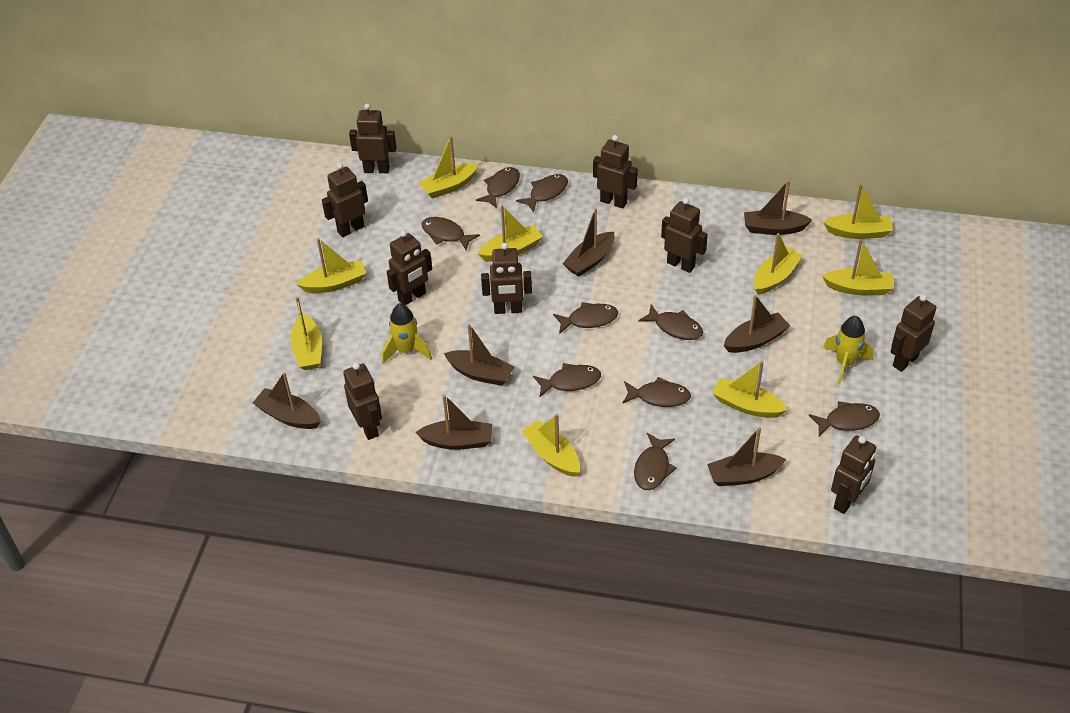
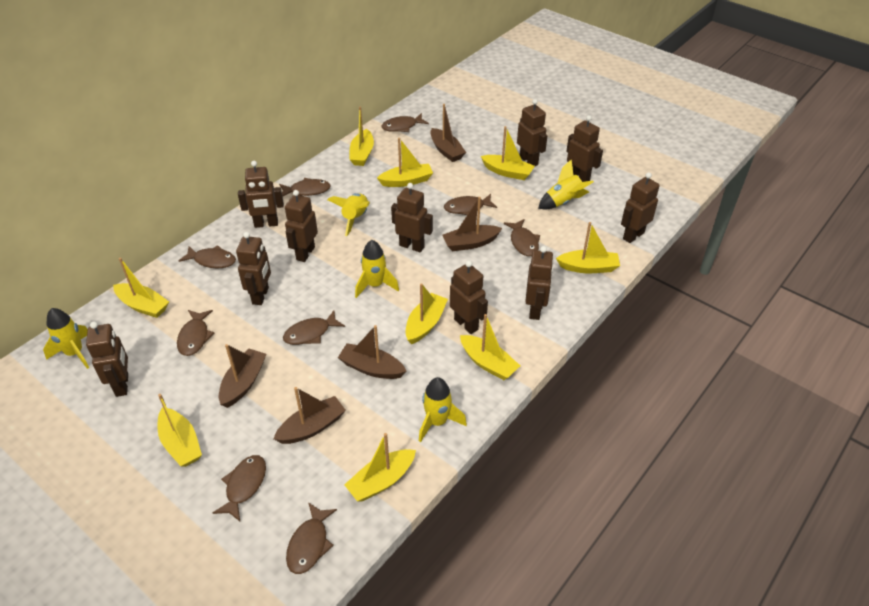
brown boat: [253,372,321,429] [415,395,492,450] [444,324,515,386] [562,208,615,277] [707,427,786,486] [724,295,790,353] [744,180,812,235] = 7 -> [219,344,266,408] [273,387,346,444] [338,325,406,379] [430,104,466,162] [442,197,502,251] = 5
brown robot: [322,163,368,237] [343,362,382,440] [349,103,397,173] [387,230,432,305] [481,243,532,314] [593,135,638,209] [661,198,708,273] [831,436,876,514] [891,294,936,372] = 9 -> [86,321,128,397] [236,232,271,305] [238,161,284,228] [285,190,318,262] [391,183,433,252] [450,261,488,334] [517,99,548,166] [525,246,554,320] [566,115,603,182] [621,172,659,243] = 10
yellow rocket: [382,303,432,364] [823,316,874,385] = 2 -> [43,308,89,369] [327,193,370,236] [355,240,399,298] [419,377,467,442] [538,159,594,209] = 5

